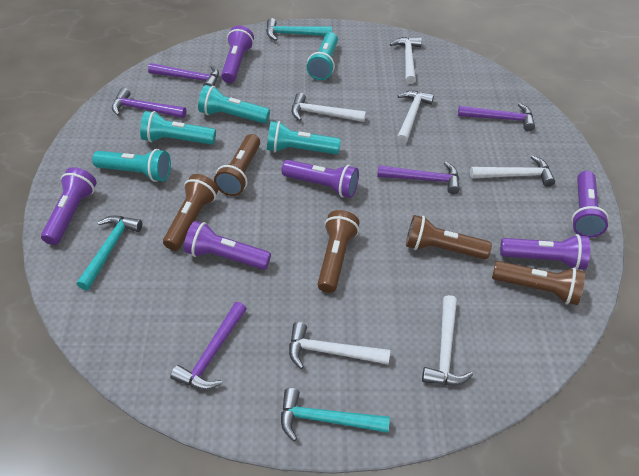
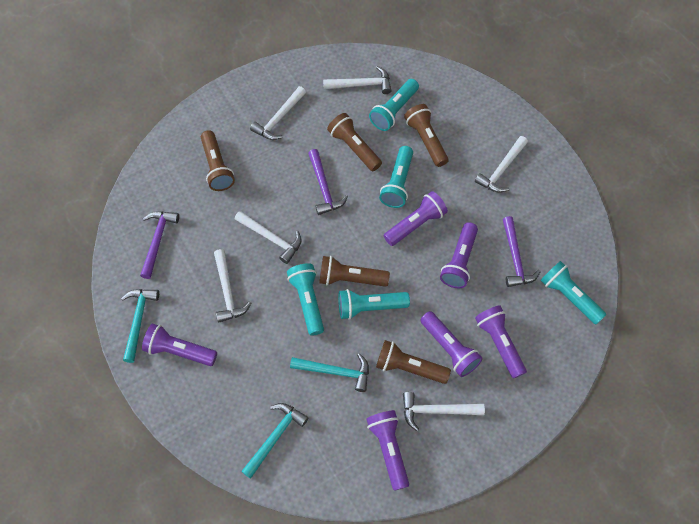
purple hammer: [112,88,186,118] [148,63,219,87] [170,302,247,390] [377,161,460,194] [458,103,535,131] = 5 -> [140,212,179,279] [308,149,348,215] [502,216,541,287] = 3

